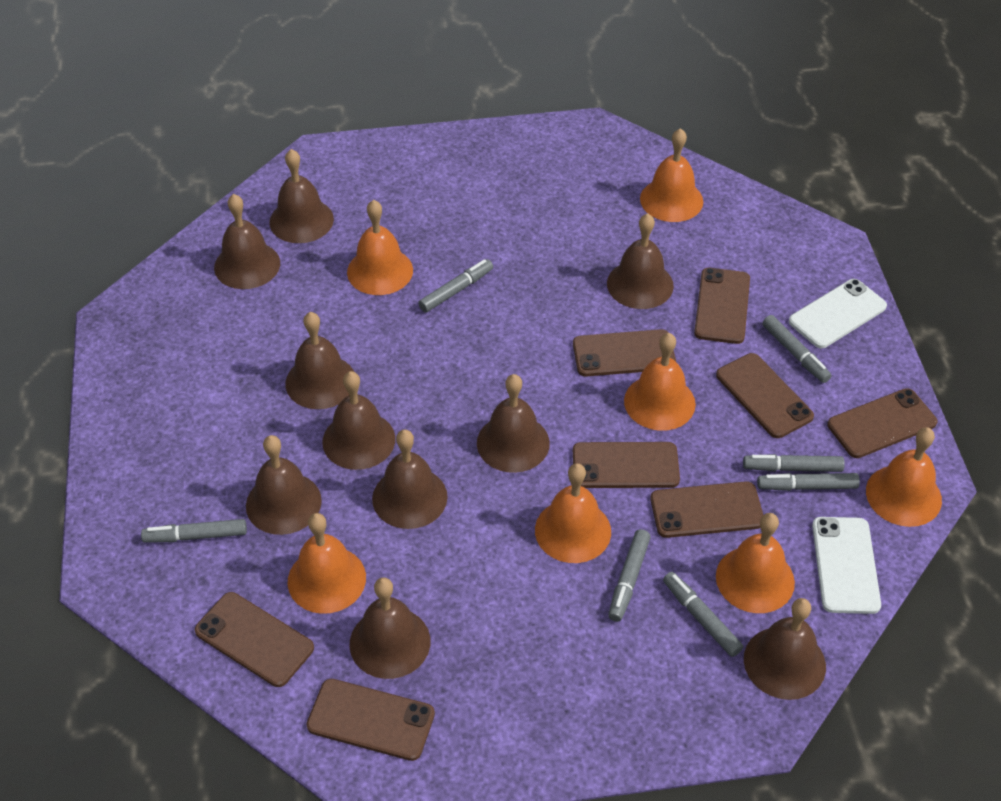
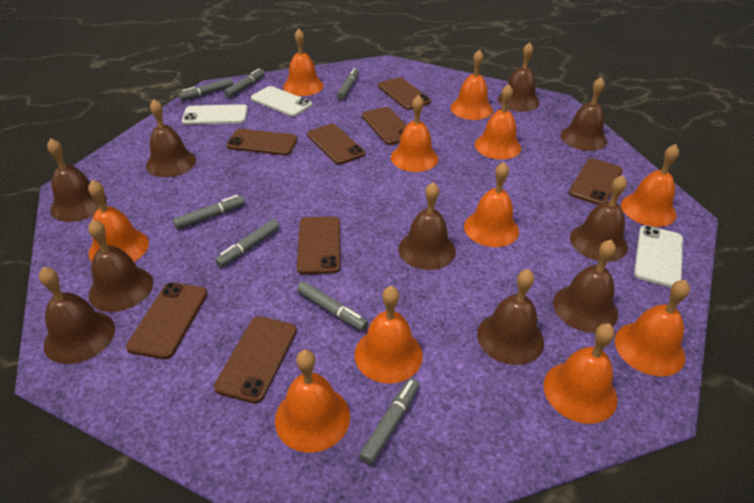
orange bell: [288,513,366,614] [347,200,413,295] [535,463,611,563] [624,333,696,431] [640,128,703,222] [716,513,795,613] [866,427,942,527] = 7 -> [88,180,149,262] [275,350,350,453] [283,28,324,96] [354,286,423,383] [391,95,438,172] [450,49,493,120] [464,162,519,247] [475,84,521,159] [543,324,617,424] [615,280,690,376] [621,144,679,227] = 11
white phone: [789,279,887,348] [812,517,881,614] = 2 -> [182,104,248,125] [251,86,312,117] [634,225,683,287] = 3

